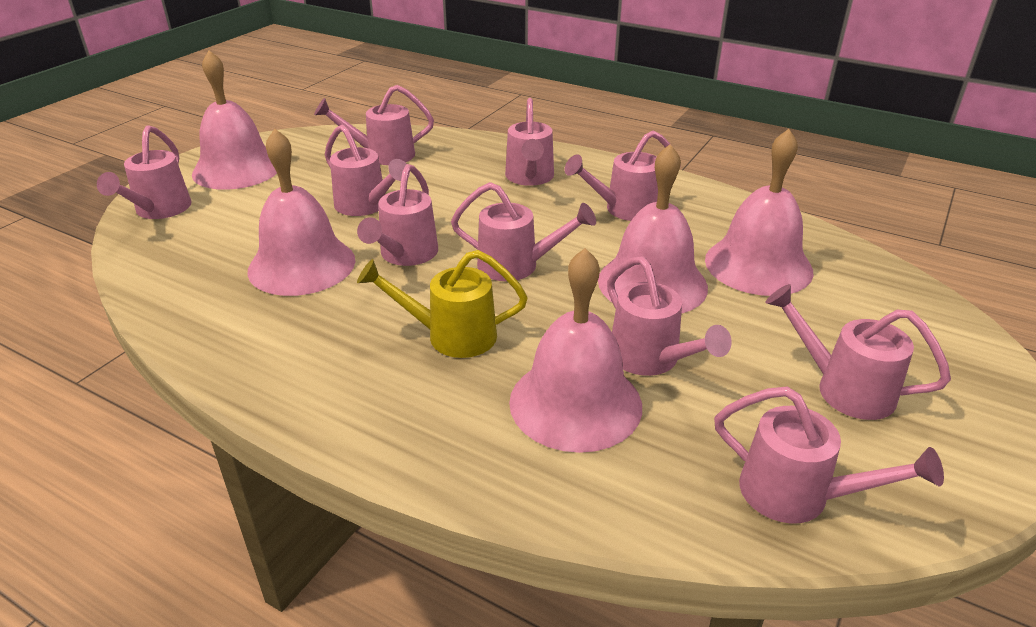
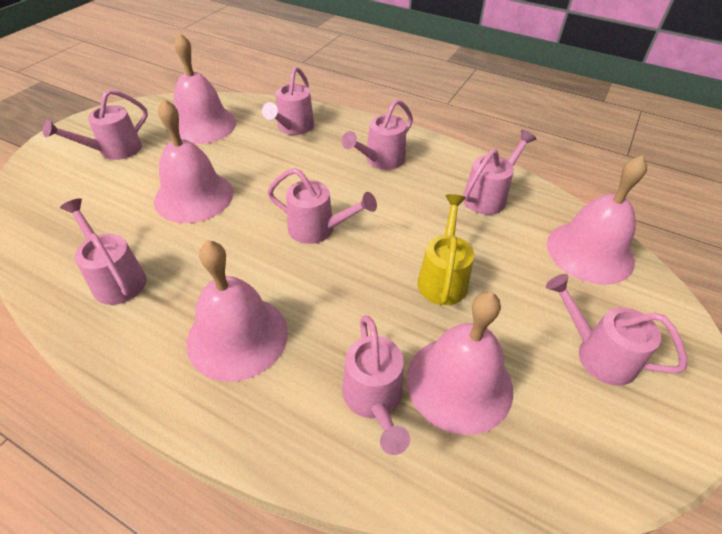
pink watering can: [97,125,192,219] [314,85,434,165] [325,125,410,216] [357,164,438,266] [451,182,596,281] [505,98,554,186] [565,131,681,221] [607,256,732,376] [714,387,944,524] [765,284,951,420] = 10 -> [43,89,148,160] [60,198,147,305] [262,67,314,135] [267,168,377,244] [342,99,413,170] [342,315,410,455] [463,130,537,215] [546,274,687,386] = 8

